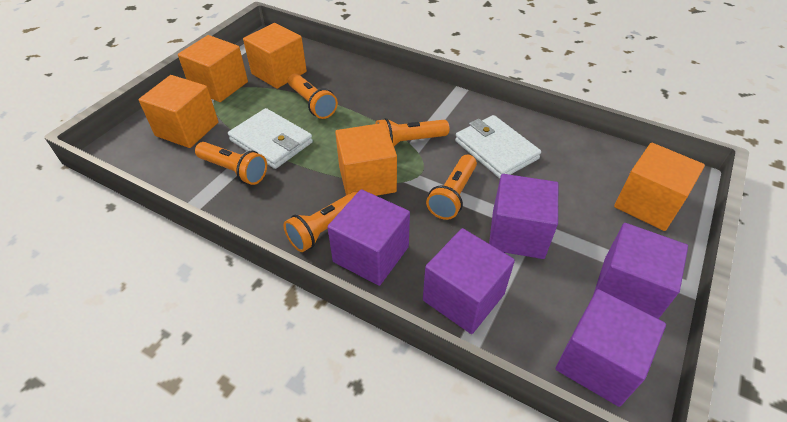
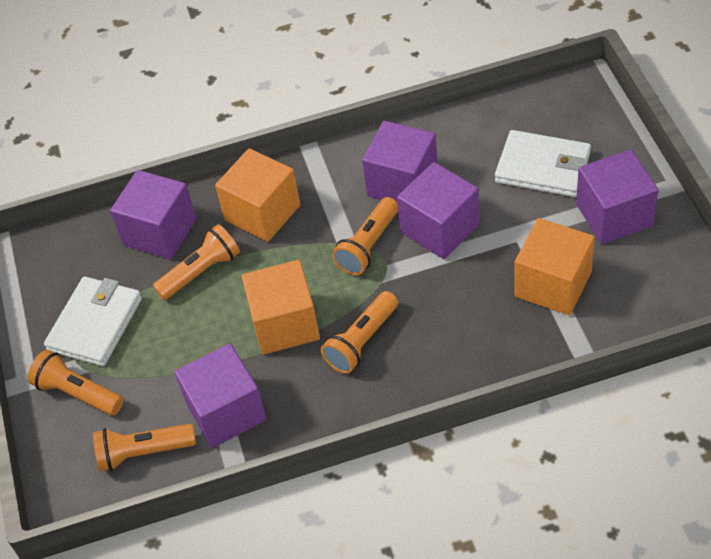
orange cube: [139,75,218,148] [178,35,248,102] [243,23,307,89] [335,123,397,196] [614,143,705,231] = 5 -> [215,148,300,242] [242,260,320,354] [514,218,595,315] = 3

